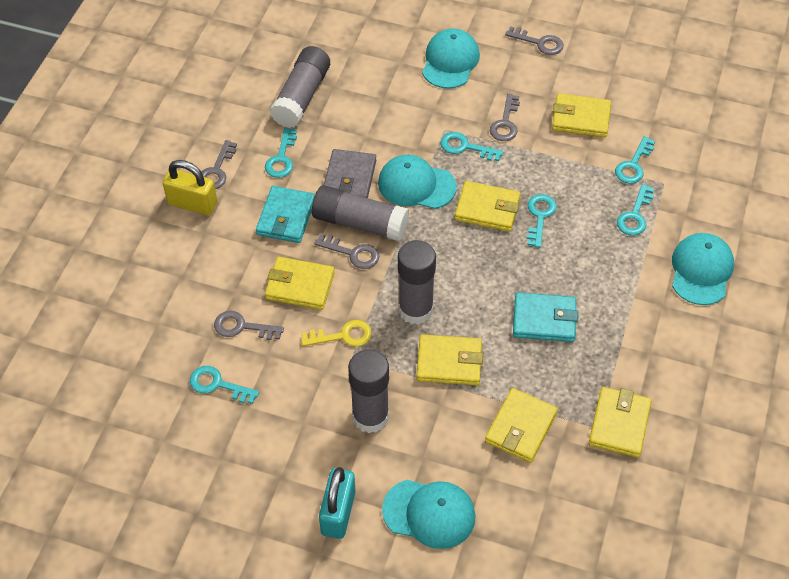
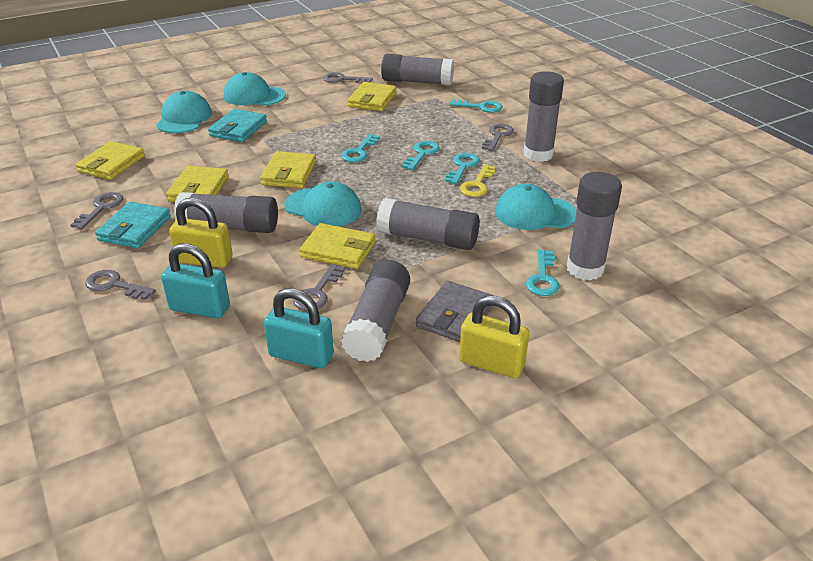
grey glue stick: [270,46,330,128] [312,185,409,242] [348,349,389,433] [398,240,436,325] = 4 -> [174,192,278,233] [341,260,410,362] [376,198,480,250] [381,54,454,86] [524,71,564,162] [567,172,622,280] = 6
turquoise key: [190,366,259,404] [265,128,297,178] [441,132,503,161] [527,194,557,248] [615,136,655,184] [617,184,654,236] = 6 -> [341,134,380,162] [402,141,440,170] [445,153,480,184] [449,99,503,113] [526,249,560,296] = 5
turquoise padlock: [319,467,356,539] = 1 -> [161,243,230,318] [264,288,334,368] = 2
yellow padlock: [163,160,217,215] = 1 -> [169,198,232,268] [459,295,529,378] = 2
yellow wallet: [265,257,335,310] [416,334,483,385] [455,181,521,232] [485,388,558,463] [552,93,611,137] [589,387,652,457] = 6 -> [75,141,145,180] [166,166,229,202] [260,151,316,188] [299,223,376,269] [348,82,397,111] = 5

